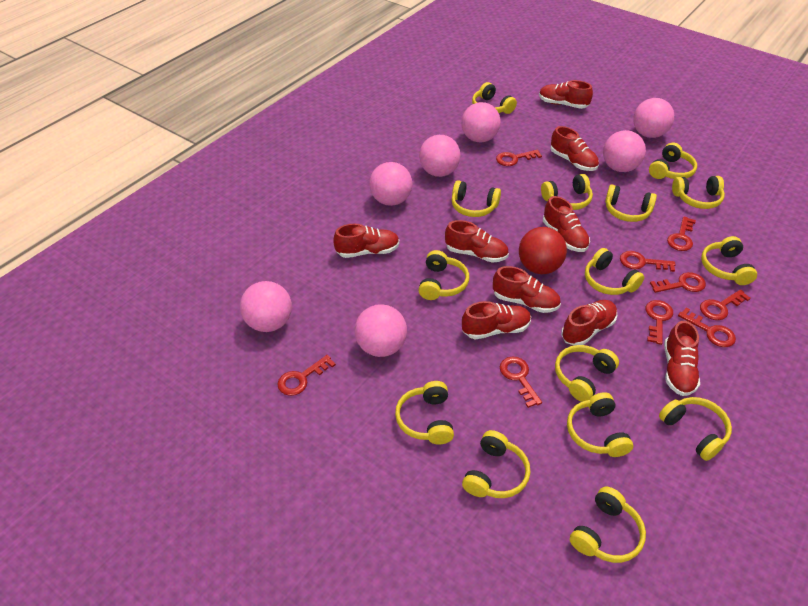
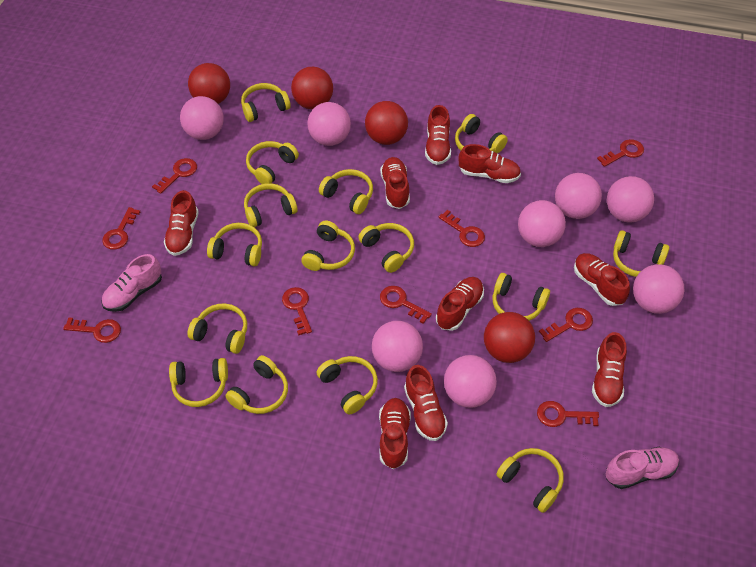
pink ball: [240,281,292,332] [355,304,407,357] [369,162,412,206] [419,135,461,177] [461,102,501,143] [603,130,646,172] [633,98,674,138] = 7 -> [180,96,224,140] [307,102,351,146] [372,321,423,372] [444,355,497,408] [518,200,566,247] [555,173,602,219] [607,176,654,223] [633,264,684,314] = 8
pink shoe: none = 0 -> [101,254,162,312] [606,447,679,489] = 2
red ball: [519,227,567,274] = 1 -> [188,63,230,104] [291,67,333,109] [365,101,408,145] [484,312,535,363] = 4

